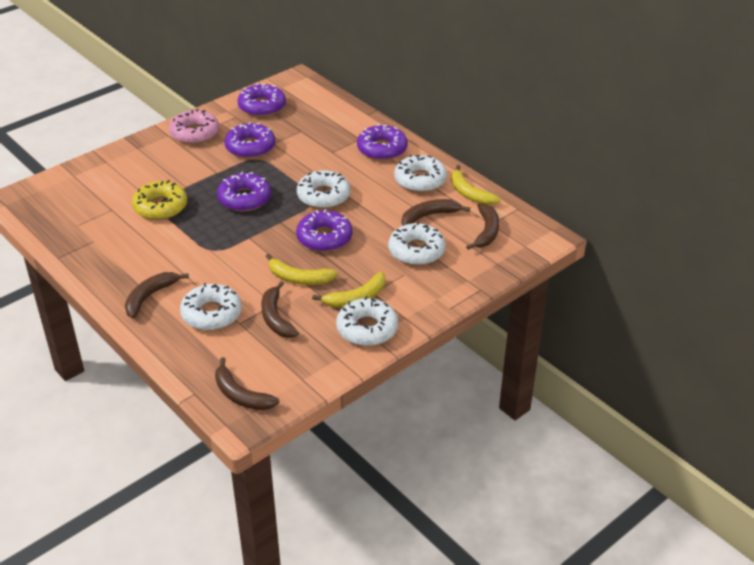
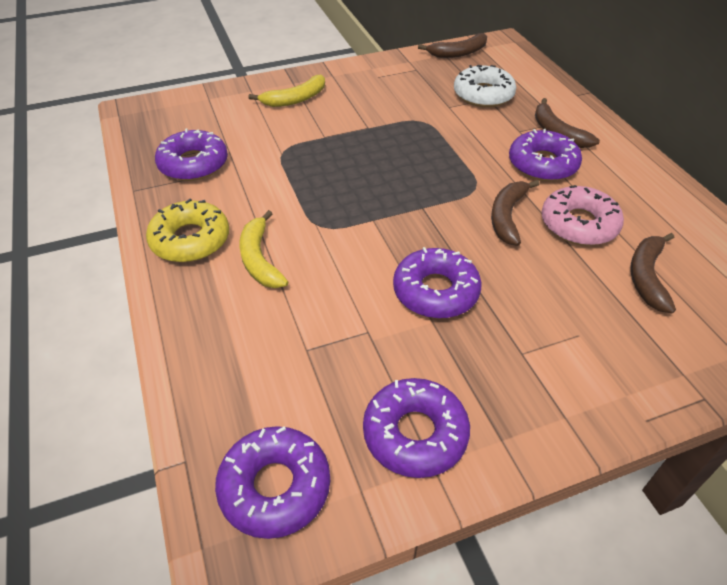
brown banana: [125,272,189,318] [215,357,280,410] [261,281,299,338] [402,199,470,226] [466,203,499,250] = 5 -> [418,33,487,58] [491,180,540,246] [535,98,600,148] [631,233,676,314] = 4
white donut: [180,283,242,331] [297,170,350,209] [336,296,398,346] [388,222,446,265] [394,155,447,192] = 5 -> [454,65,516,107] = 1
yellow banana: [266,254,338,285] [312,272,385,307] [451,165,501,205] = 3 -> [239,210,288,288] [248,74,325,107] = 2

